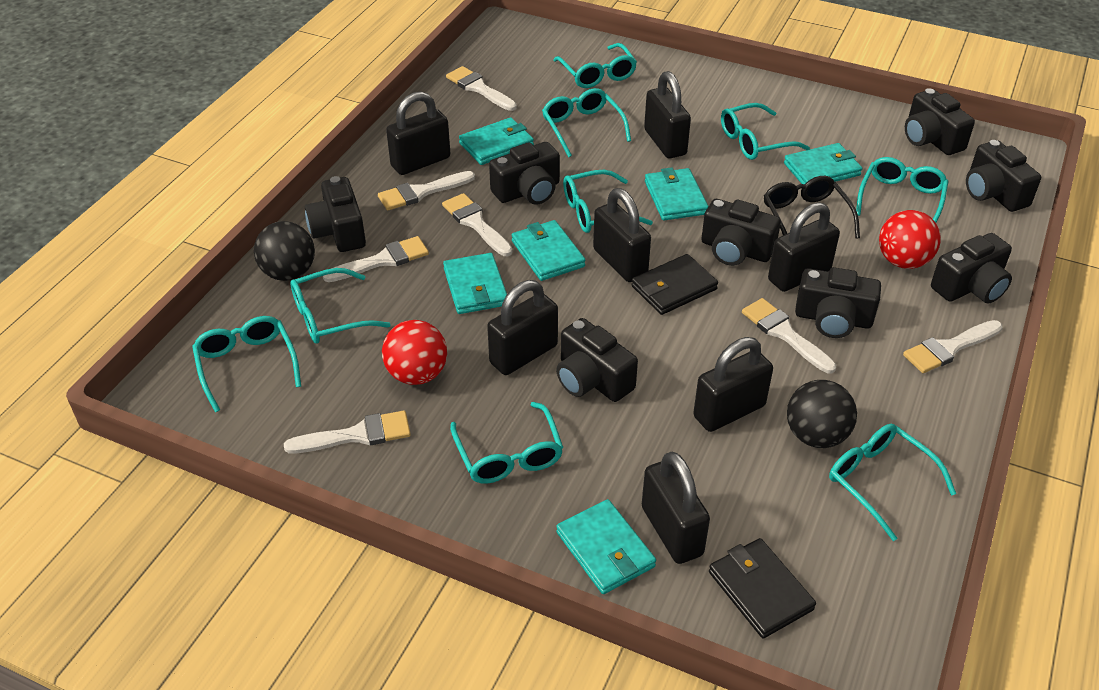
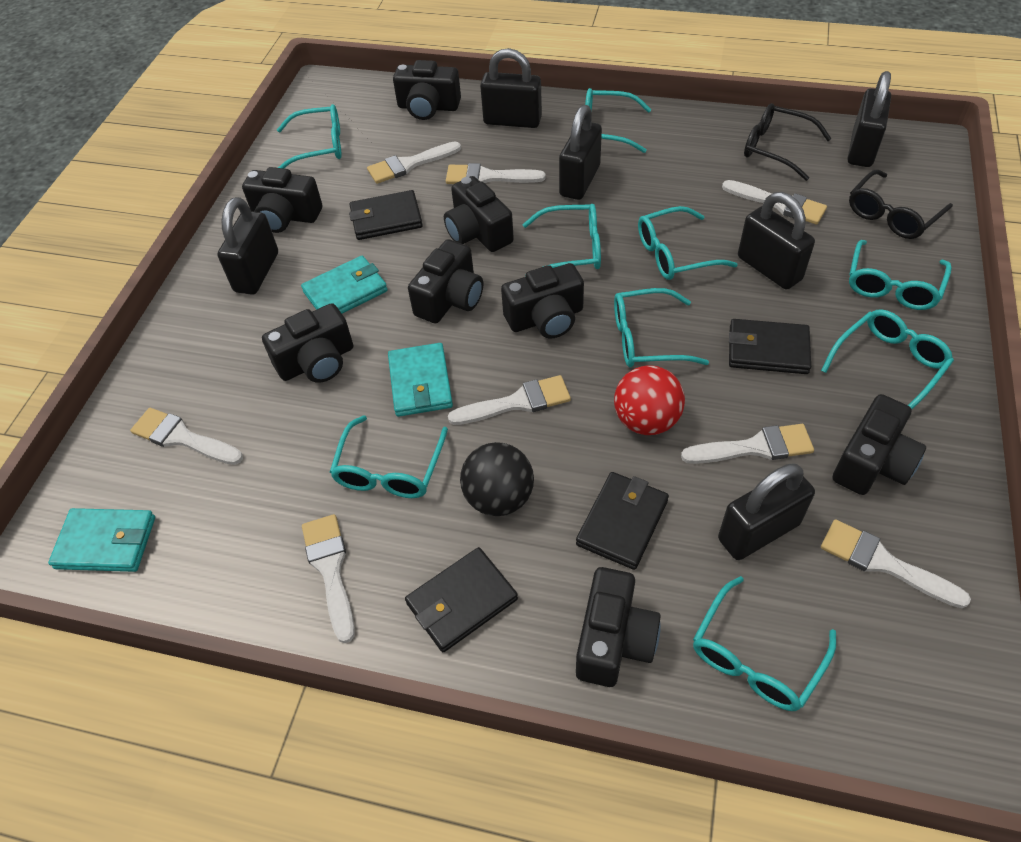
black ball: [254,221,315,281] [787,380,857,448] = 2 -> [460,442,534,516] = 1
black glasses: [764,176,860,239] = 1 -> [744,103,832,181] [849,169,953,239] = 2
black padlock: [386,92,451,175] [487,280,558,375] [593,188,651,282] [642,452,710,564] [644,71,691,159] [693,337,773,432] [768,202,840,292] = 7 -> [217,197,278,295] [480,48,542,128] [559,105,602,200] [718,463,815,560] [738,192,815,289] [848,71,891,167] = 6
black wallet: [631,254,718,315] [709,538,816,639] = 2 -> [349,190,422,240] [405,547,518,652] [576,472,669,570] [729,319,811,374] = 4
red ball: [382,320,447,385] [879,210,941,269] = 2 -> [614,365,685,435] = 1
turquoise wallet: [443,253,507,314] [459,117,534,165] [512,220,585,281] [556,499,656,594] [645,167,709,220] [784,143,862,184] = 6 -> [48,508,155,572] [301,256,388,313] [388,343,453,417] = 3
white brush: [284,411,411,453] [323,236,429,282] [378,171,475,210] [442,193,513,256] [446,66,517,111] [742,298,836,374] [903,320,1003,373] = 7 -> [130,408,243,465] [302,514,355,643] [367,142,461,184] [446,163,546,184] [448,375,571,425] [681,424,814,464] [722,180,827,224] [821,519,971,608] = 8

